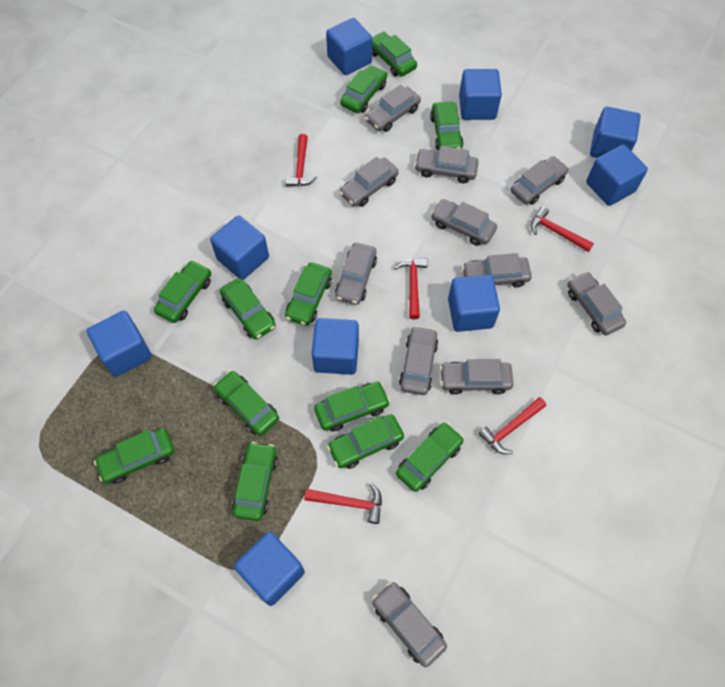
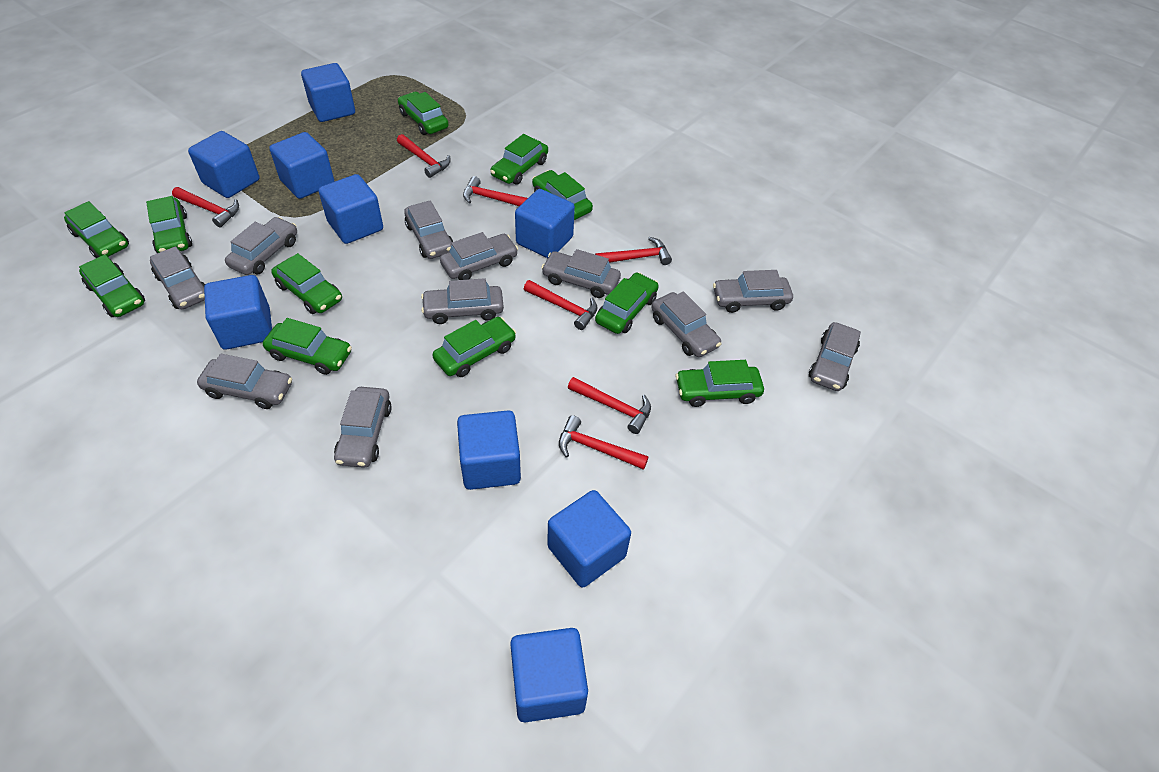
green car: [94,428,174,484] [154,260,211,323] [214,371,279,436] [220,278,276,340] [232,442,278,521] [285,262,332,326] [314,382,390,432] [327,414,404,469] [340,65,387,113] [372,31,417,76] [396,422,464,492] [430,102,464,150] = 12 -> [64,201,129,258] [79,254,145,317] [146,196,192,253] [263,318,352,375] [271,253,342,314] [398,92,449,135] [433,317,516,377] [490,134,548,185] [532,170,593,220] [595,272,659,334] [676,360,764,407] = 11
red hammer: [285,134,317,186] [304,484,382,524] [394,258,427,320] [478,397,546,454] [531,206,594,252] = 5 -> [172,187,239,227] [397,134,451,178] [463,176,528,206] [524,280,598,330] [559,415,649,470] [568,377,651,434] [595,237,672,265] = 7

